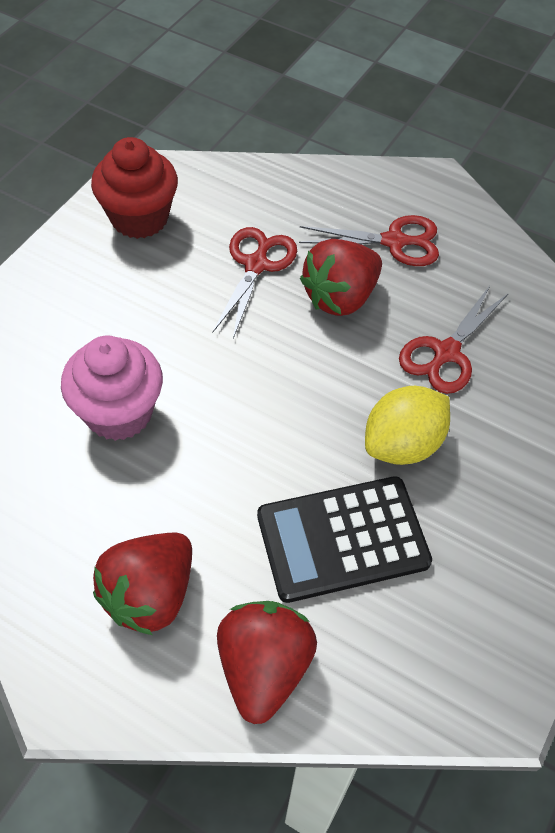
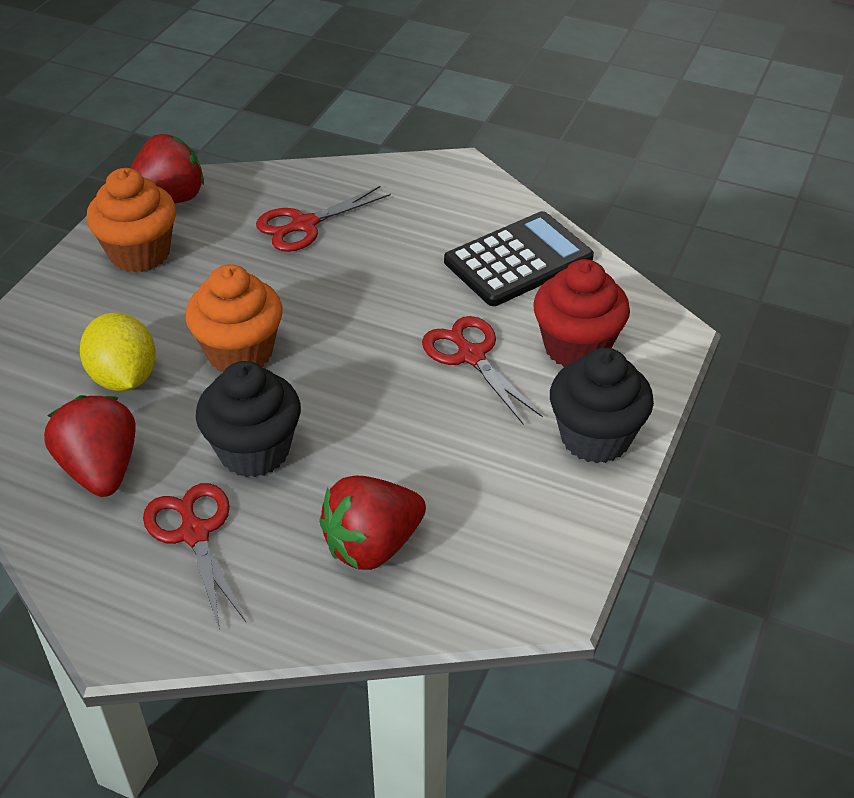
black cupcake: none = 0 -> [196,361,301,477] [550,348,654,463] = 2
orange cupcake: none = 0 -> [86,168,176,273] [185,264,282,372] = 2
pink cupcake: [61,335,163,441] = 1 -> none = 0

